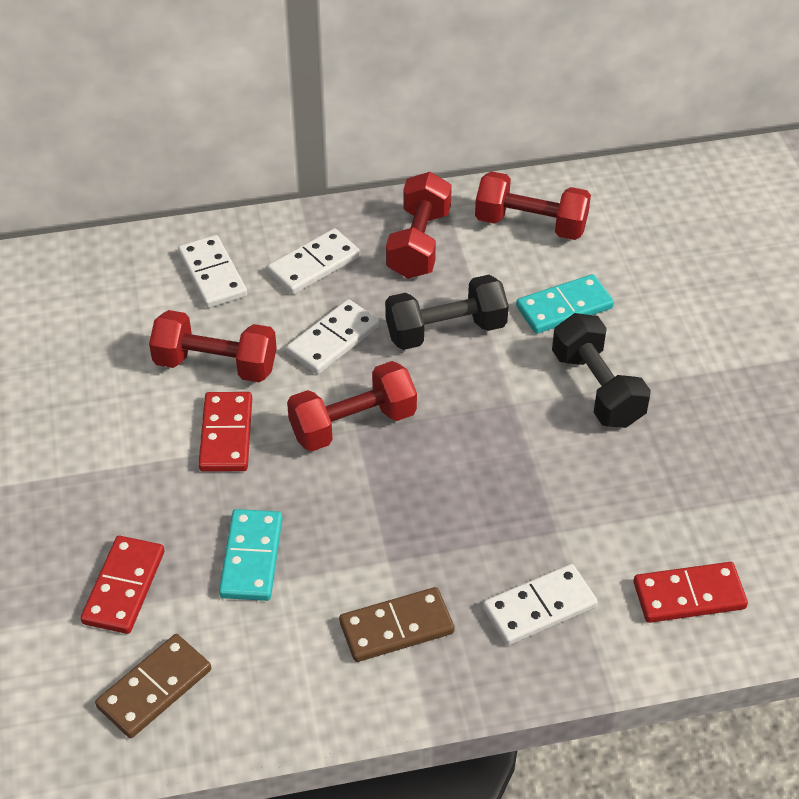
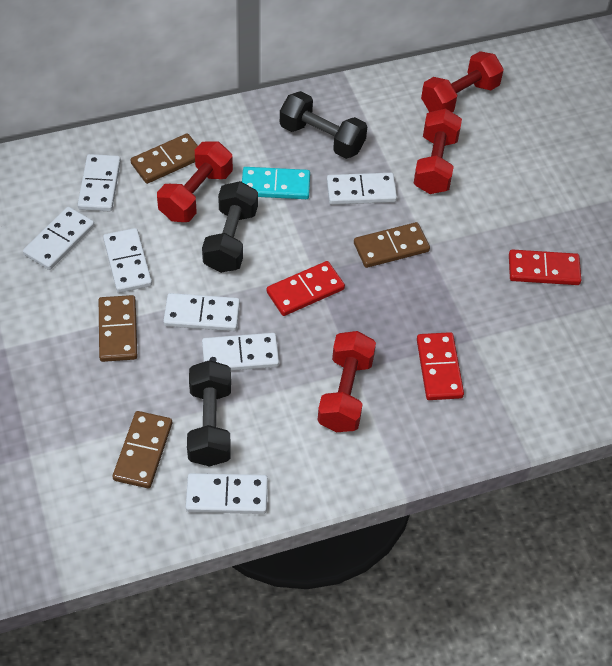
black dumbbell: [385,275,509,350] [552,313,651,428] = 2 -> [187,360,231,467] [202,181,258,273] [280,91,367,159] = 3
brown domino: [95,634,211,738] [339,587,455,662] = 2 -> [99,295,137,362] [112,411,172,488] [131,133,198,184] [354,222,430,268] = 4
turquoise domino: [219,509,282,601] [516,274,614,334] = 2 -> [242,167,310,199] = 1
white domino: [178,235,247,308] [267,228,360,294] [286,299,380,374] [483,564,598,645] = 4 -> [23,207,95,270] [78,154,121,212] [103,228,152,293] [164,293,240,331] [186,473,268,514] [202,333,279,371] [327,173,397,205] = 7

